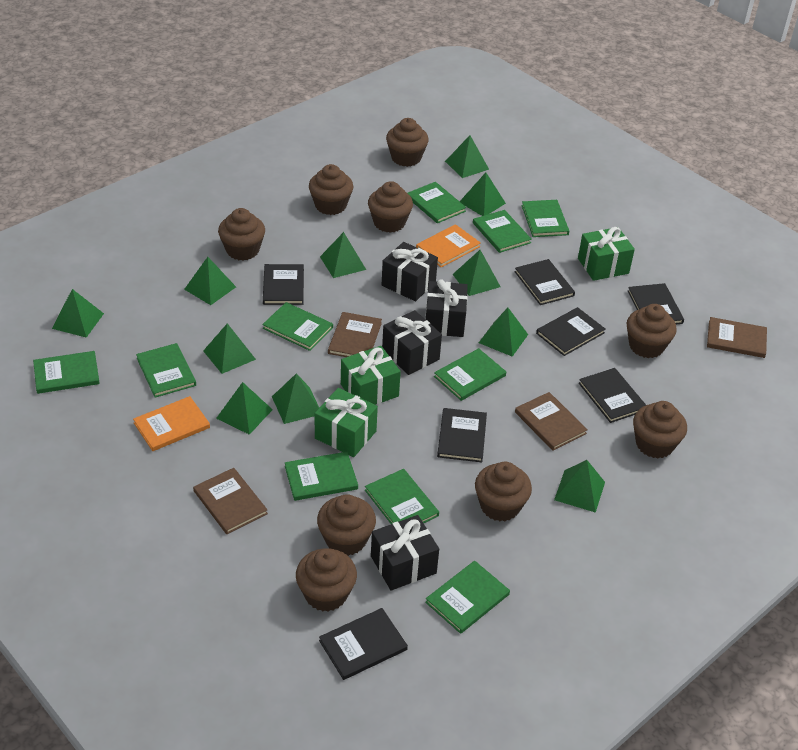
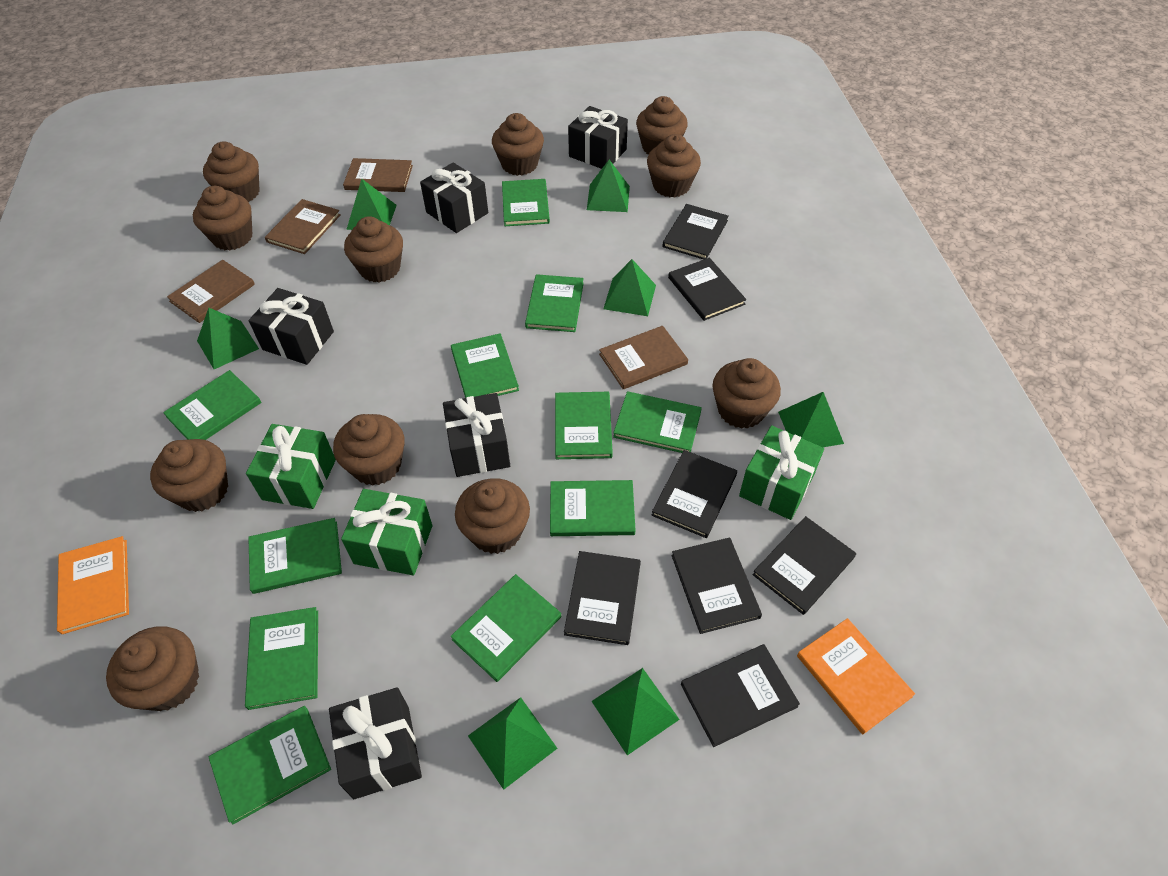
black gift: [371,515,439,591] [382,242,438,301] [382,310,442,375] [425,279,468,337] = 4 -> [249,288,334,365] [329,687,422,799] [420,162,488,233] [443,393,510,477] [568,106,628,169] = 5
brown cupcake: [218,208,265,260] [296,548,357,612] [309,164,353,215] [317,494,376,556] [368,181,413,233] [386,118,429,167] [475,462,532,521] [627,304,677,358] [633,401,687,458] = 9 -> [106,626,199,711] [150,439,228,512] [193,186,252,251] [203,142,260,202] [333,414,405,486] [344,216,403,283] [455,478,530,554] [492,113,544,176] [636,96,688,154] [647,134,701,198] [712,358,781,429] = 11
green book: [33,351,100,394] [136,343,196,398] [262,302,333,351] [285,452,358,501] [365,469,439,524] [408,182,466,223] [425,560,510,634] [434,348,506,401] [473,210,532,253] [521,200,569,237] = 10 -> [163,370,261,440] [209,706,331,825] [245,607,318,710] [248,518,342,594] [451,333,519,398] [451,574,561,682] [502,179,550,226] [525,274,584,332] [550,480,635,536] [555,392,613,459] [613,391,702,453] = 11
green pyramid: [52,289,104,338] [184,257,236,305] [203,323,256,374] [216,382,273,435] [272,373,319,424] [320,232,366,278] [445,135,489,178] [453,250,501,296] [460,172,506,216] [479,308,528,357] [554,460,605,513] = 11 -> [197,308,259,369] [346,179,397,230] [468,697,558,790] [587,160,630,212] [592,668,680,755] [603,259,656,316] [778,392,844,447] = 7

